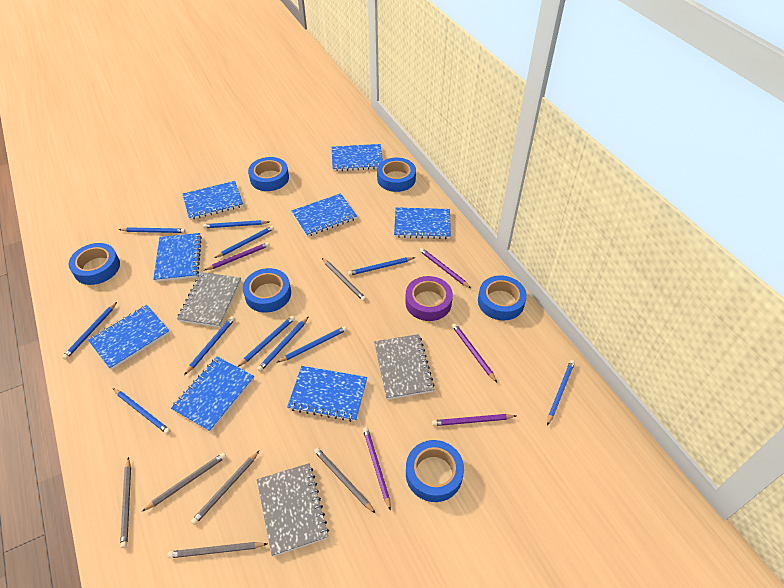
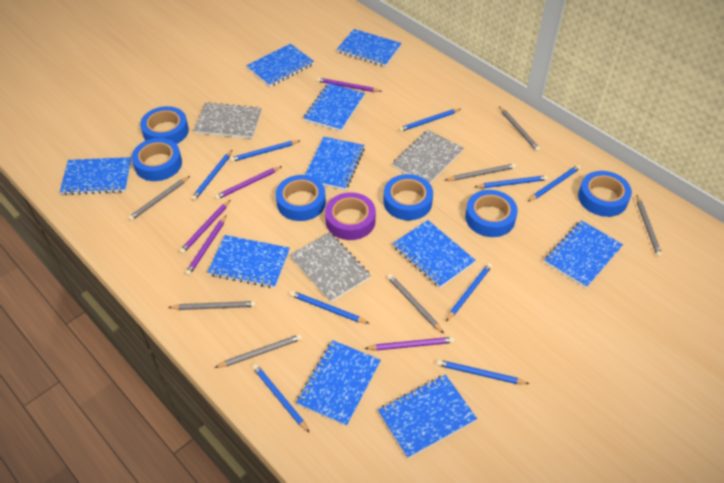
blue notebook: [88,305,170,370] [153,233,202,282] [171,357,254,432] [183,181,243,220] [287,366,367,422] [292,193,357,237] [332,144,383,171] [394,207,451,239] = 8 -> [60,157,132,195] [208,235,290,288] [247,44,314,87] [296,340,381,426] [303,83,365,131] [305,137,365,190] [337,29,402,67] [378,374,477,458] [393,220,476,288] [544,220,623,288] = 10
blue pencil: [62,302,117,360] [113,388,171,434] [119,227,185,233] [184,316,235,375] [203,220,269,228] [214,226,274,258] [238,316,295,367] [257,316,309,372] [277,326,347,363] [348,257,415,276] [547,360,575,426] = 11 -> [191,150,232,201] [230,140,300,162] [252,364,310,433] [290,291,369,324] [399,109,461,132] [437,360,529,384] [446,263,492,321] [475,175,548,188] [528,165,580,202] = 9
grey pencil: [120,457,131,548] [142,453,226,511] [168,542,267,558] [191,450,260,525] [314,448,376,514] [322,258,366,301] = 6 -> [128,176,190,221] [168,301,256,310] [214,334,302,368] [387,274,444,333] [445,164,516,181] [499,107,540,151] [636,196,662,257] = 7

